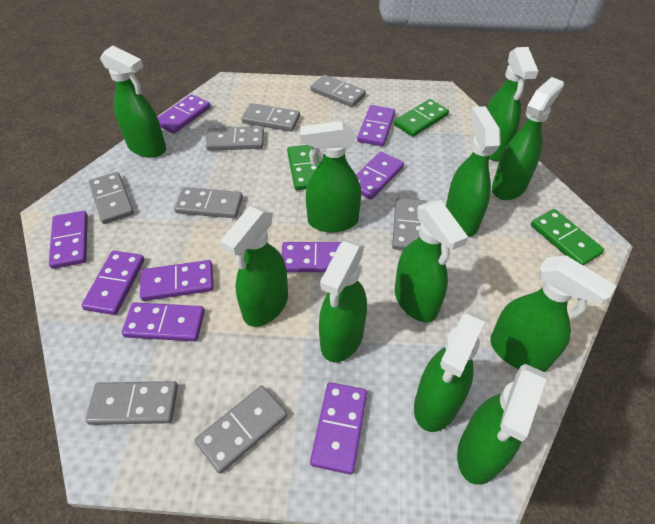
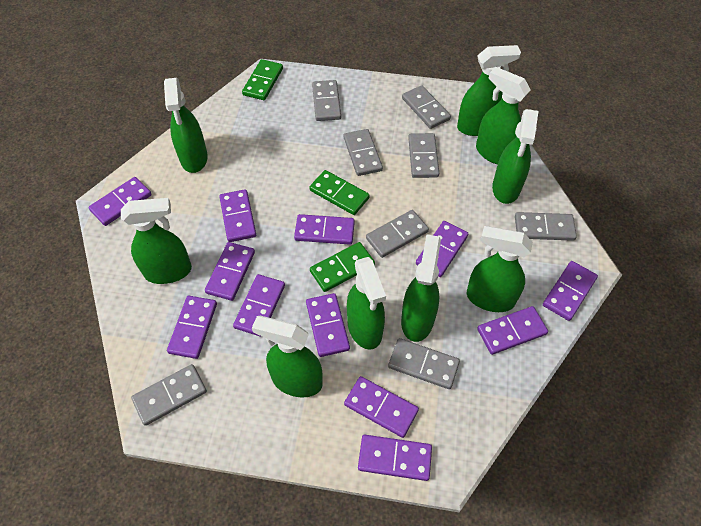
green spray bottle: [100,46,166,158] [221,206,288,327] [300,121,361,232] [319,241,367,362] [395,200,468,322] [414,310,486,432] [446,106,501,237] [457,364,546,485] [487,47,538,161] [490,255,616,372] [492,77,564,200] = 11 -> [121,198,192,284] [164,78,208,173] [252,316,323,397] [347,257,386,350] [401,234,441,342] [457,45,521,136] [467,226,533,312] [476,67,531,165] [492,109,538,204] = 9
purple domino: [49,211,88,269] [81,251,145,315] [122,302,205,341] [140,260,214,301] [157,94,211,134] [281,242,341,272] [310,382,367,474] [356,152,404,200] [357,105,395,146] = 9 -> [89,177,152,226] [167,296,217,359] [205,242,255,301] [219,189,256,242] [233,274,285,337] [294,214,355,245] [306,293,350,357] [344,376,419,438] [358,435,432,481] [416,221,468,277] [477,306,548,355] [543,261,598,321] = 12

